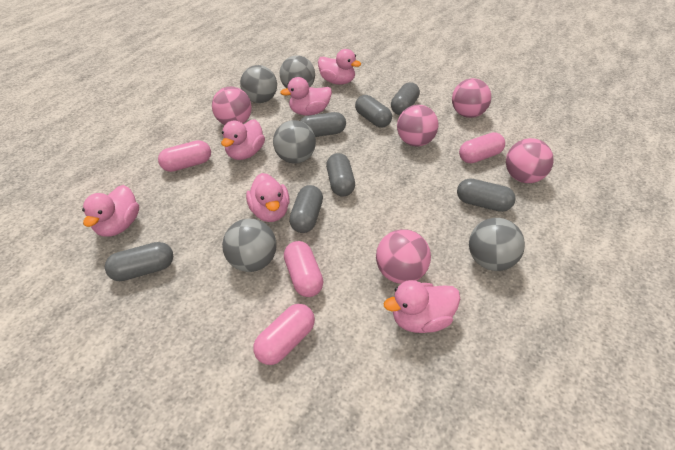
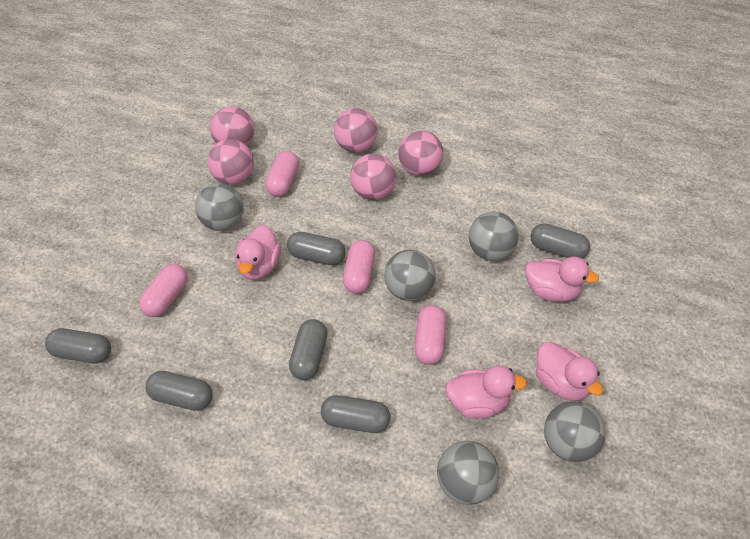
grey capsule: [105,242,173,281] [289,185,323,233] [300,112,346,137] [326,153,355,196] [355,95,392,128] [391,82,420,115] [457,178,515,212] = 7 -> [45,328,111,364] [146,371,213,411] [287,232,346,265] [289,319,327,380] [321,395,390,433] [530,224,590,258] = 6
pink duck: [82,185,139,237] [221,119,265,160] [246,173,290,222] [280,77,332,116] [318,49,361,85] [384,280,460,333] = 6 -> [235,225,281,280] [445,365,527,419] [525,257,599,302] [536,342,603,401] = 4

